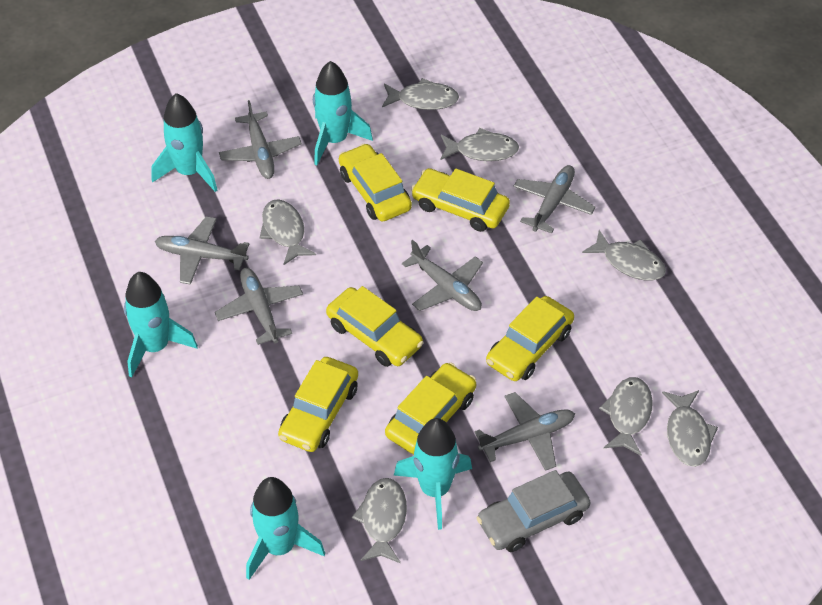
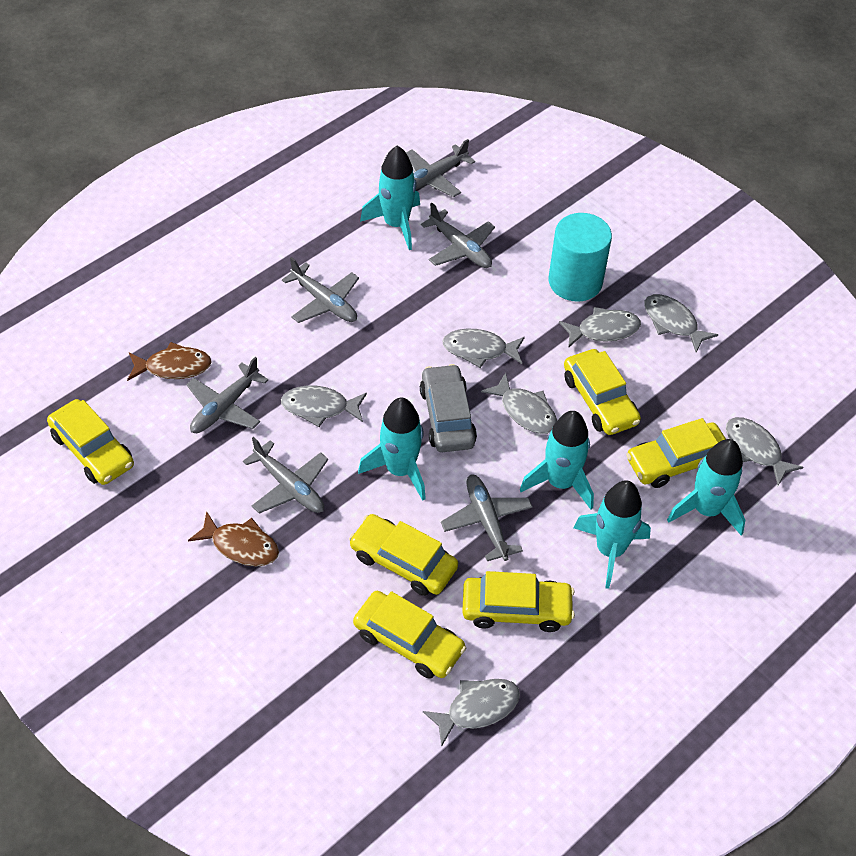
brown fish: none = 0 -> [127,342,212,381] [188,511,279,566] = 2
turquoise cylinder: none = 0 -> [548,213,612,302] = 1

